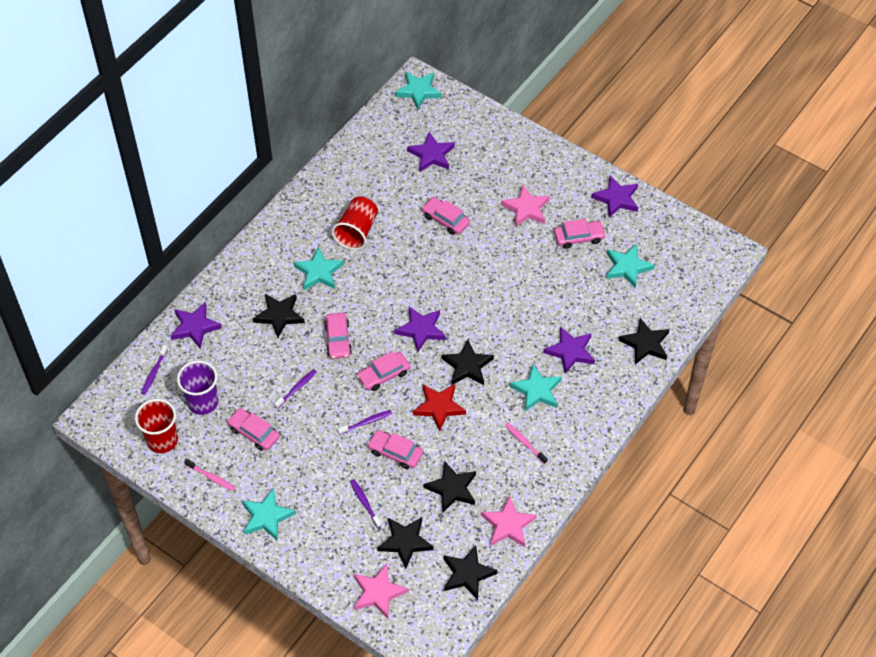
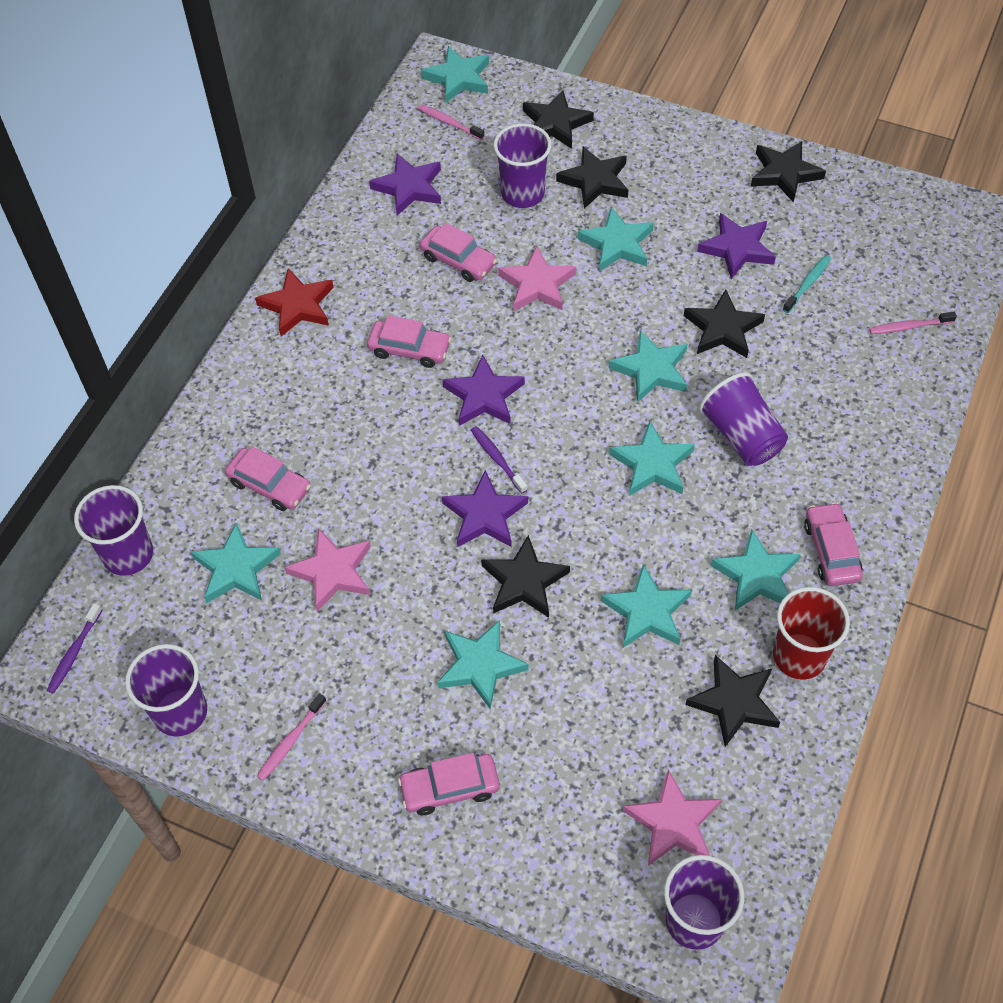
pink car: [227,408,280,451] [324,313,352,359] [357,351,410,391] [367,430,423,469] [422,197,470,235] [554,219,606,249] = 6 -> [225,447,311,511] [367,315,452,368] [398,753,500,815] [420,223,497,282] [804,502,863,586] = 5
pink toothbrush: [184,459,236,491] [505,423,548,464] = 2 -> [257,693,327,781] [418,104,484,140] [869,312,957,334] = 3
purple cup: [177,361,218,415] = 1 -> [74,485,153,576] [125,644,207,737] [493,123,552,208] [664,855,744,950] [699,372,788,466] = 5
purple star: [170,302,222,349] [395,307,446,353] [407,132,455,172] [544,327,595,374] [591,176,638,218] = 5 -> [369,154,441,216] [442,355,525,426] [442,470,528,547] [697,213,776,279] = 4
purple toothbrush: [141,345,168,395] [274,369,317,409] [337,410,392,435] [350,479,382,528] = 4 -> [47,603,102,694] [471,426,528,494] = 2
red cup: [135,399,178,453] [331,196,378,250] = 2 -> [773,587,850,680] = 1
turquoise star: [242,488,296,541] [294,247,344,290] [395,72,442,110] [510,364,562,412] [606,244,655,288] = 5 -> [191,522,281,603] [421,46,489,103] [437,620,529,709] [578,207,654,272] [601,564,692,648] [609,330,687,403] [609,421,695,496] [711,529,801,611] = 8
turquoise toothbrush: none = 0 -> [783,255,831,313] = 1

